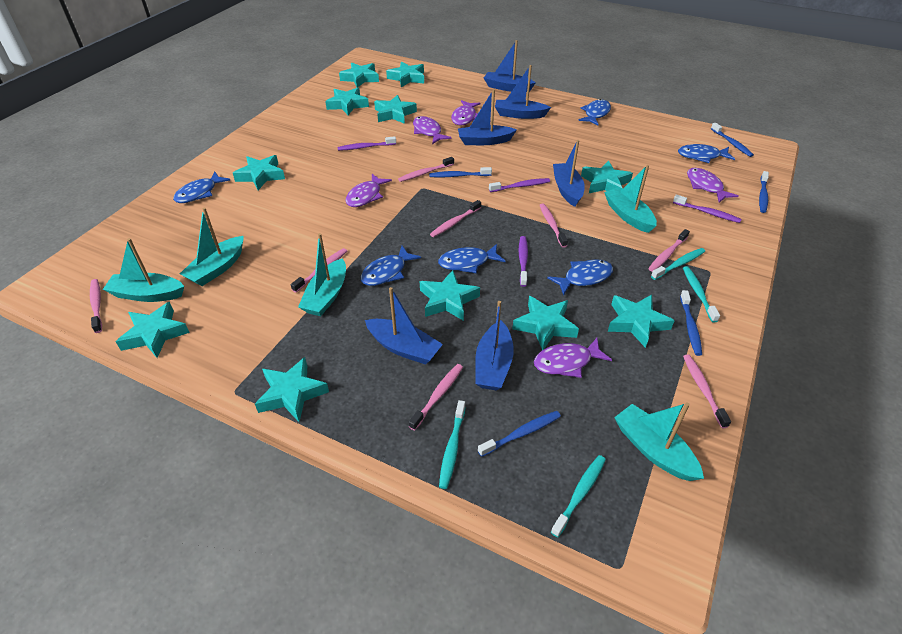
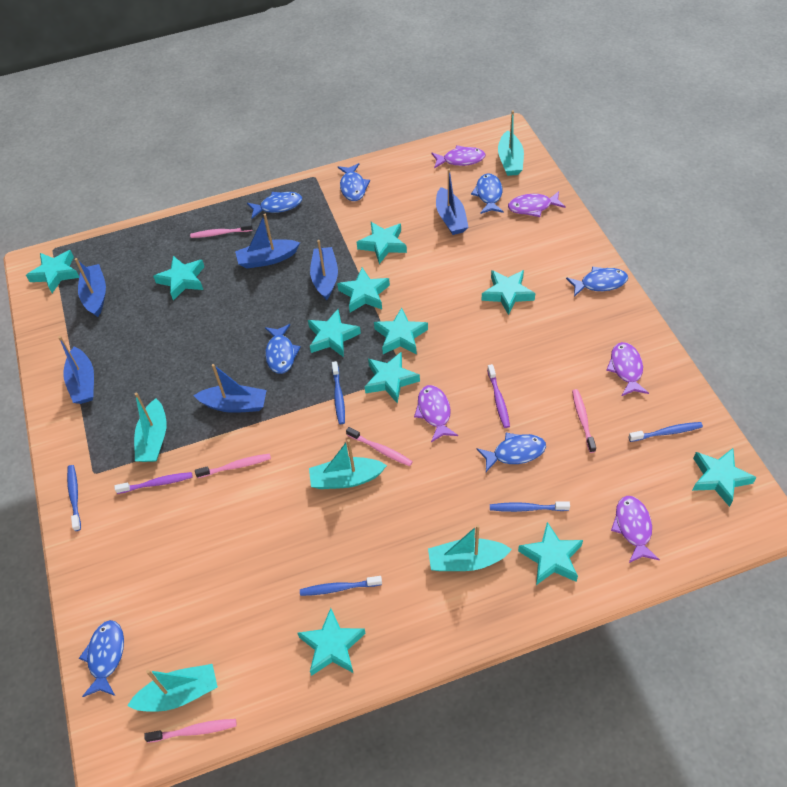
blue fish: [173,171,230,203] [361,246,421,286] [438,244,506,273] [547,259,613,296] [578,99,611,125] [678,144,735,163] = 6 -> [79,620,124,697] [247,192,302,219] [265,324,301,374] [338,163,370,201] [471,173,504,214] [477,433,546,472] [566,266,628,297] = 7
pink toothbrush: [90,279,102,333] [291,248,347,293] [398,157,454,182] [409,364,463,430] [430,200,481,237] [540,203,568,248] [648,229,690,272] [683,354,731,428] = 8 -> [145,719,237,743] [190,223,253,238] [195,454,271,478] [346,427,413,466] [572,389,596,453] = 5
purple toothbrush: [337,136,396,151] [489,178,550,192] [519,236,528,287] [673,195,742,223] = 4 -> [114,472,193,494] [487,364,510,428] = 2
turquoise toothbrush: [439,400,466,489] [551,455,606,537] [651,248,705,280] [683,266,720,323] = 4 -> none = 0

